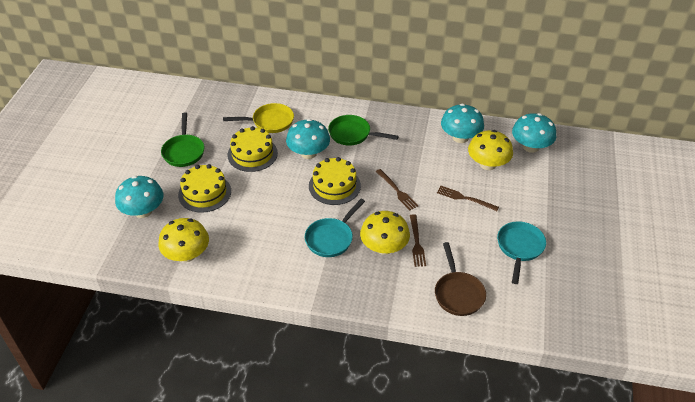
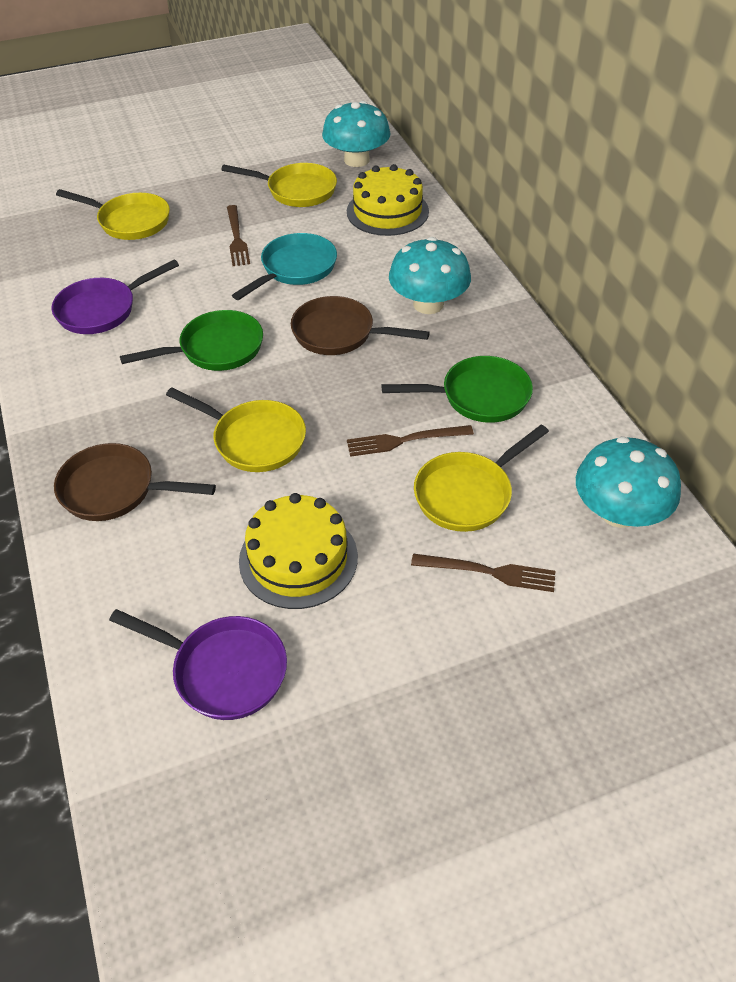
brown pan: [435,242,486,316] = 1 -> [54,443,216,521] [291,296,430,355] = 2
purple pan: none = 0 -> [52,259,179,334] [109,609,287,720] = 2
turquoise mushroom: [115,176,164,218] [286,119,330,159] [441,104,484,143] [512,113,556,153] = 4 -> [322,101,391,167] [389,237,471,314] [576,437,681,528] = 3
turquoise pan: [305,199,365,257] [497,221,546,284] = 2 -> [232,233,337,300] = 1
yellow cake: [178,164,231,213] [228,126,278,172] [309,157,361,205] = 3 -> [239,493,358,609] [347,164,429,236] = 2
yellow mushroom: [158,218,209,262] [360,211,410,255] [468,130,513,170] = 3 -> none = 0
yellow pan: [223,103,294,133] = 1 -> [56,189,170,240] [166,388,306,472] [221,163,337,207] [414,425,549,532] = 4

